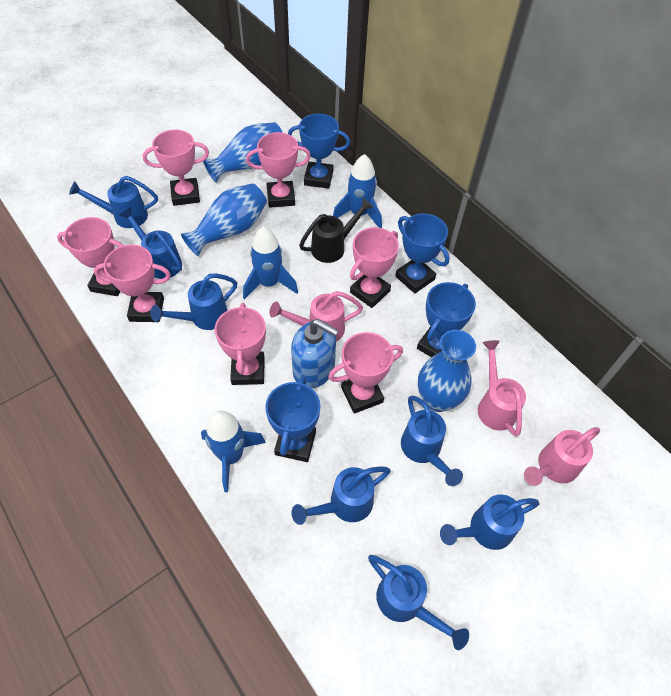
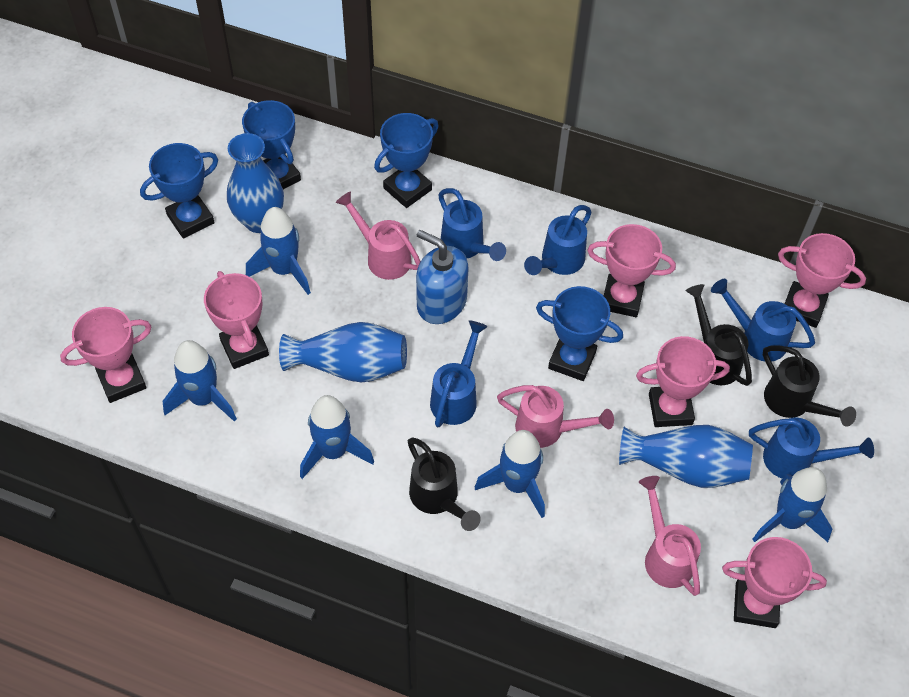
black watering can: [299,198,374,263] = 1 -> [408,437,481,531] [685,284,752,386] [763,346,856,426] = 3
blue rocket: [201,411,266,492] [243,226,298,300] [333,154,382,228] = 3 -> [163,340,237,422] [246,207,311,295] [300,395,374,479] [475,430,545,518] [752,467,833,542] = 5
blue watering can: [69,176,158,228] [119,207,182,279] [150,274,237,330] [291,467,391,525] [368,555,469,650] [401,395,463,486] [440,495,539,550] = 7 -> [430,320,488,427] [438,188,506,261] [524,205,591,275] [711,279,815,362] [749,417,874,479] = 5
pink trophy: [57,217,124,296] [94,245,171,322] [143,130,209,206] [215,303,266,385] [246,132,311,208] [328,332,403,414] [350,227,399,308] = 7 -> [60,307,152,403] [204,271,269,369] [587,224,676,317] [636,336,730,427] [722,537,827,628] [778,233,866,328] = 6

